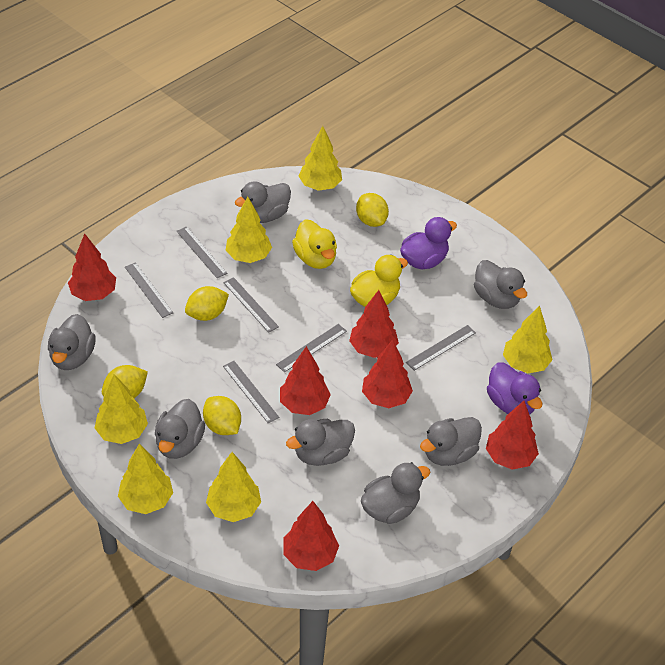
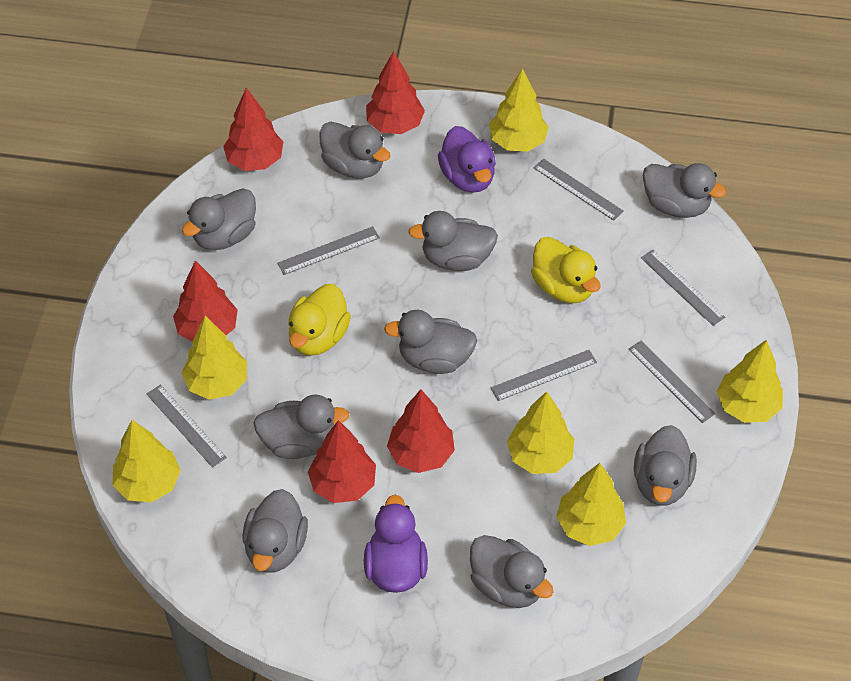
grey duck: [48,314,96,370] [155,399,205,459] [235,181,291,223] [286,419,355,466] [361,462,430,524] [420,417,482,466] [474,260,527,309] = 7 -> [182,188,256,250] [243,489,308,573] [253,395,349,459] [319,122,390,179] [384,310,477,374] [408,211,498,271] [470,535,554,608] [634,425,697,505] [643,163,726,218] = 9
red tree: [68,233,116,301] [280,346,331,415] [283,501,339,571] [349,290,399,358] [362,340,413,408] [486,401,539,470] = 6 -> [173,260,238,342] [223,88,283,171] [308,420,376,503] [366,51,425,134] [387,389,455,473] = 5
yellow lemon: [102,365,148,398] [185,286,229,321] [203,396,241,435] [356,193,389,227] = 4 -> none = 0

